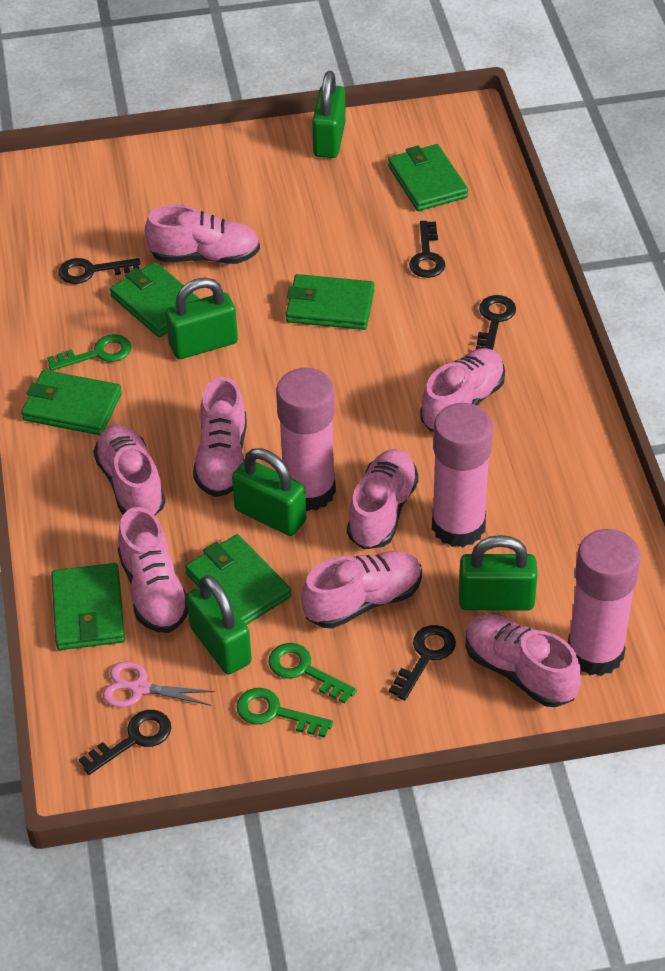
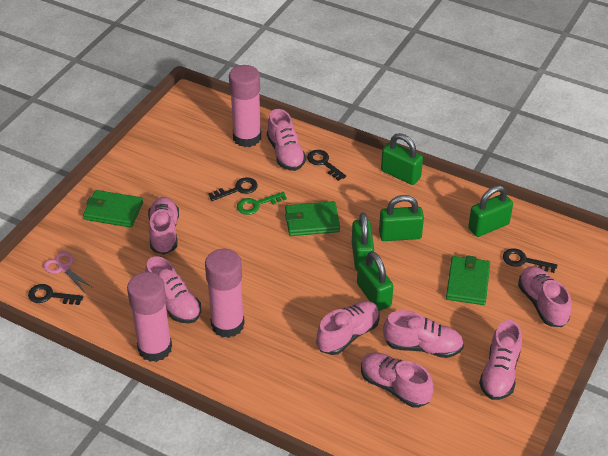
black key: [58,258,140,284] [79,710,171,775] [389,625,456,701] [409,221,445,278] [475,295,516,350] = 5 -> [28,284,83,305] [208,177,258,201] [307,150,346,181] [503,248,557,273] = 4
green key: [47,334,131,371] [236,688,333,738] [268,643,357,704] = 3 -> [237,192,287,215] = 1
green wallet: [21,370,122,435] [51,563,125,650] [110,262,200,337] [185,534,292,625] [286,274,375,330] [388,144,468,211] = 6 -> [83,190,143,228] [285,201,340,236] [446,255,490,305] = 3

